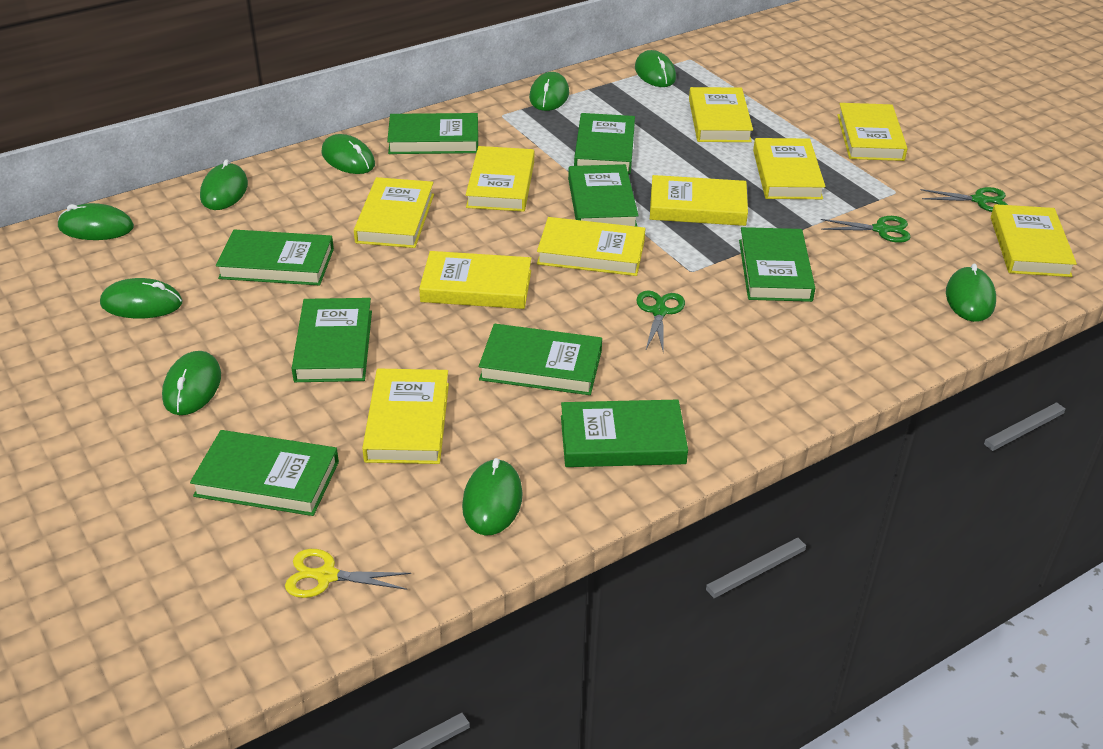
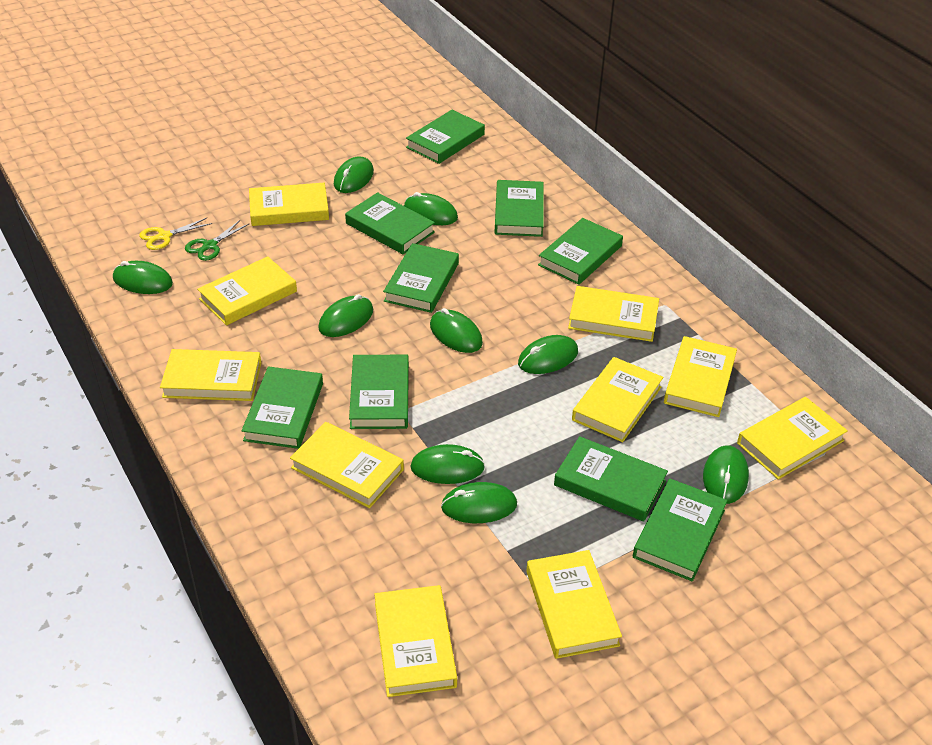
green scissors: [636,290,685,353] [820,216,911,243] [921,187,1008,212] = 3 -> [185,219,249,261] = 1

